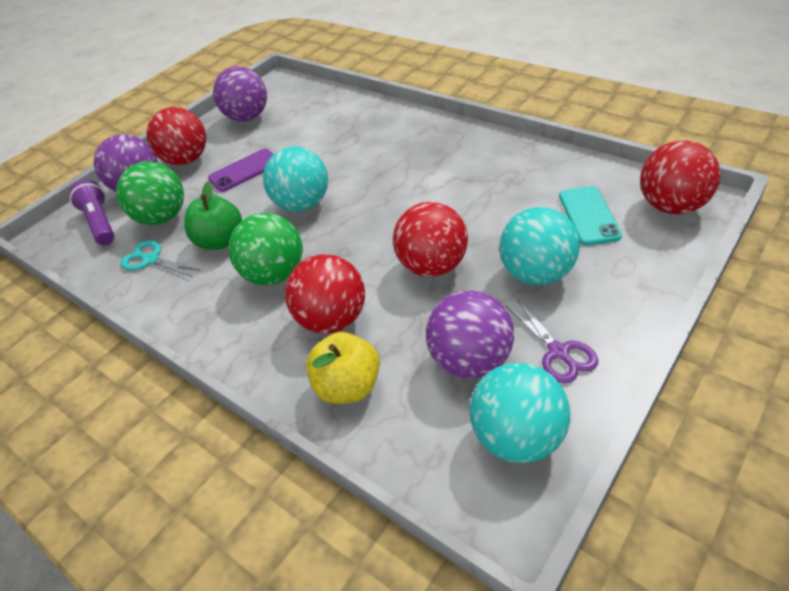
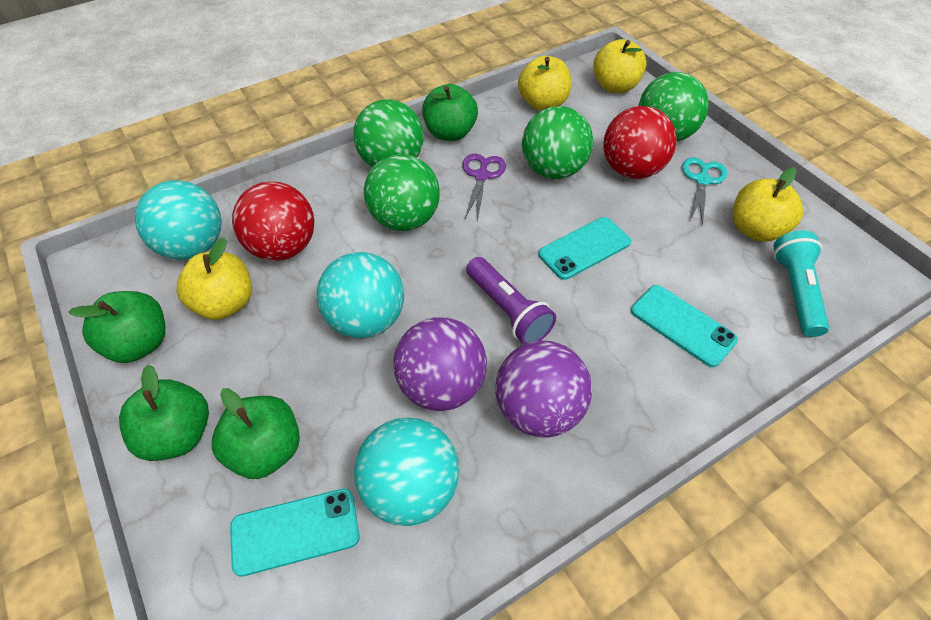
green apple: [185,181,242,250] = 1 -> [68,291,165,363] [119,365,209,461] [212,388,300,479] [422,84,478,141] = 4
green ball: [116,161,184,225] [229,213,303,285] = 2 -> [353,99,424,167] [364,154,440,231] [522,106,593,179] [639,72,709,141] = 4
purple ball: [94,134,158,192] [213,66,267,122] [426,290,514,378] = 3 -> [393,317,487,411] [495,341,592,438] = 2
purple phone: [208,149,273,192] = 1 -> none = 0
red ball: [146,107,206,165] [285,254,365,334] [393,202,468,277] [640,141,720,214] = 4 -> [232,181,314,261] [603,106,677,179] = 2
turquoise flashlight: none = 0 -> [773,231,829,337] = 1
turquoise phone: [559,186,622,246] = 1 -> [230,488,359,577] [538,217,631,280] [631,285,738,367] = 3
yellow apple: [306,332,380,404] = 1 -> [177,237,252,320] [518,56,571,111] [593,39,647,93] [733,167,803,242] = 4

